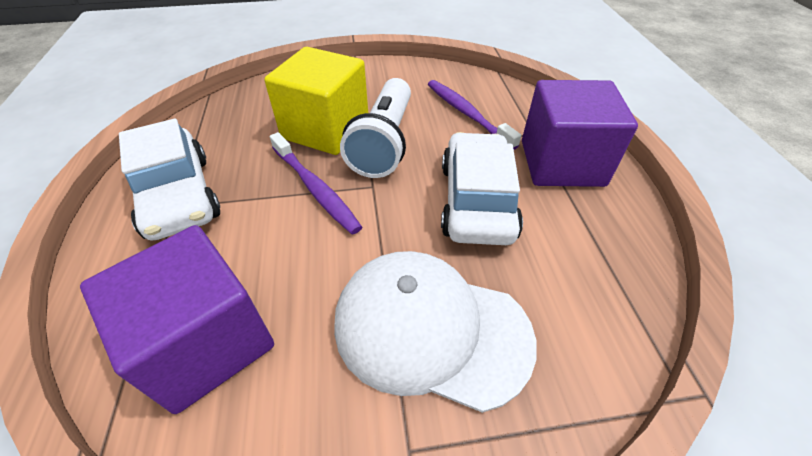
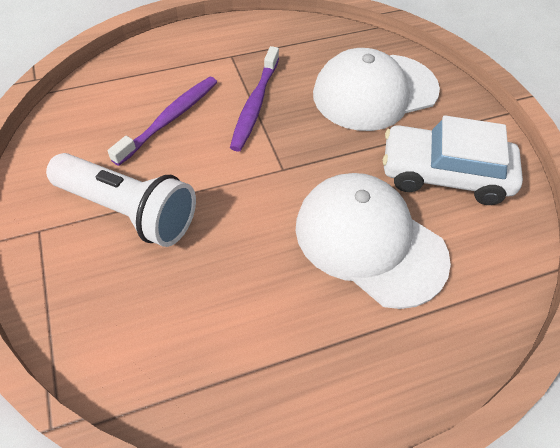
purple cube: [80,225,274,414] [522,80,638,187] = 2 -> none = 0
white cap: [334,251,537,413] = 1 -> [296,173,451,309] [313,48,440,131] = 2
white car: [119,119,220,241] [441,132,523,245] = 2 -> [383,115,523,205] = 1
yellow cube: [264,47,368,155] = 1 -> none = 0

